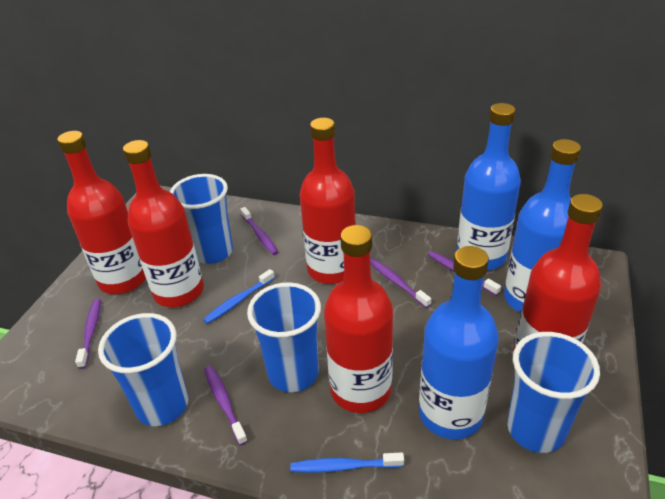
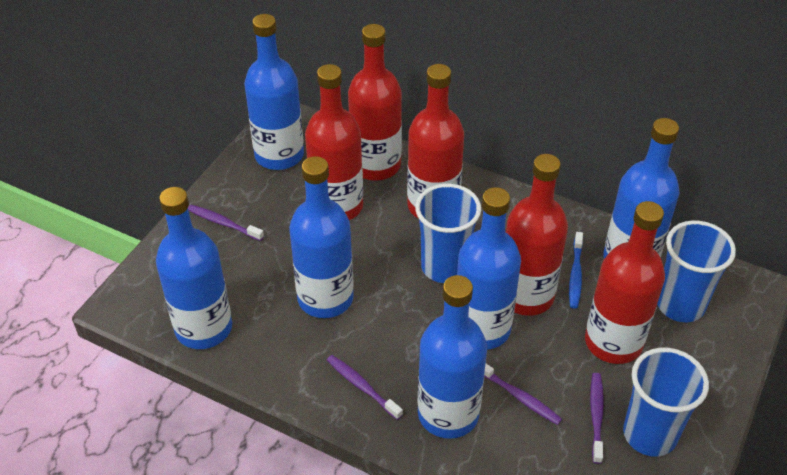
blue bottle: [419,246,499,439] [457,103,521,270] [504,139,581,313] = 3 -> [156,187,232,349] [244,14,304,170] [289,156,354,318] [417,275,487,439] [457,187,521,350] [603,118,679,259] = 6
blue cup: [98,313,188,426] [170,174,233,264] [247,282,321,392] [507,332,600,453] = 4 -> [415,184,481,283] [623,348,709,457] [657,220,736,322] = 3
blue toothbrush: [203,269,275,324] [290,452,404,473] = 2 -> [569,232,583,309] = 1
purple toothbrush: [75,299,101,369] [204,366,248,445] [240,207,278,255] [370,258,431,308] [428,251,501,296] = 5 -> [188,205,264,241] [327,355,403,420] [484,364,562,425] [590,373,604,464] = 4

